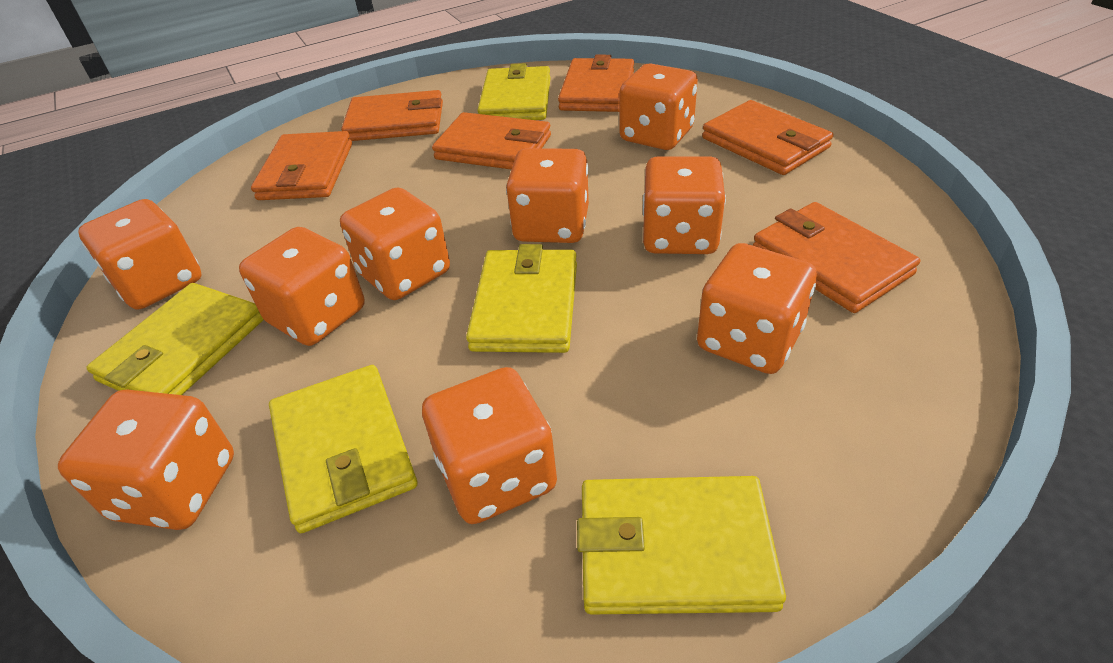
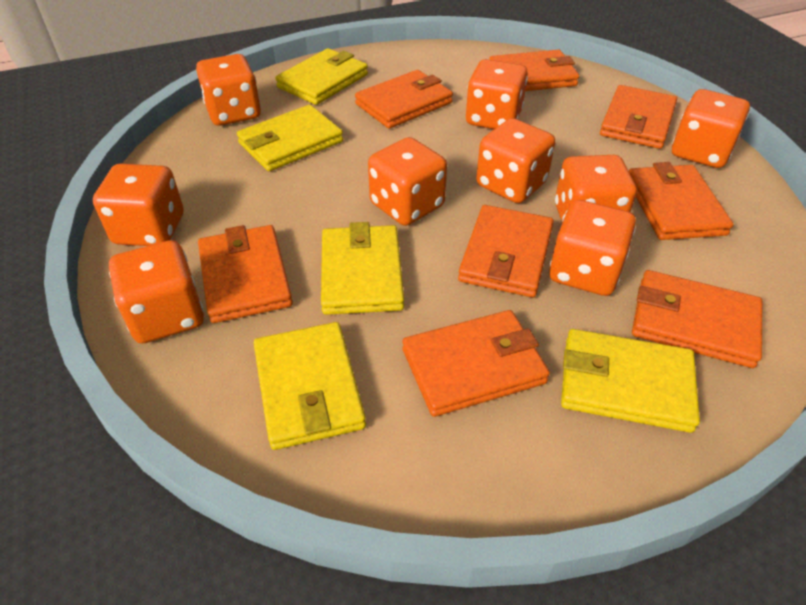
orange wallet: [251,131,352,200] [341,90,443,141] [432,112,551,170] [558,55,634,112] [702,100,833,175] [753,202,920,313] = 6 -> [198,225,293,323] [355,70,453,128] [403,310,550,417] [458,205,554,298] [489,50,579,91] [600,85,677,149] [629,162,734,240] [632,270,762,368] = 8

